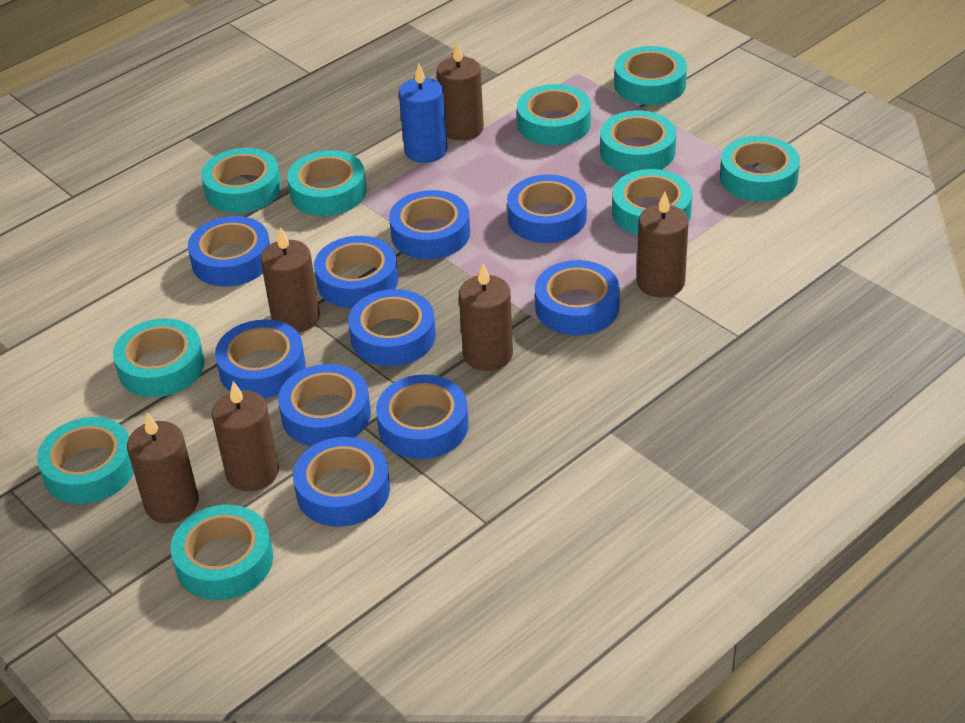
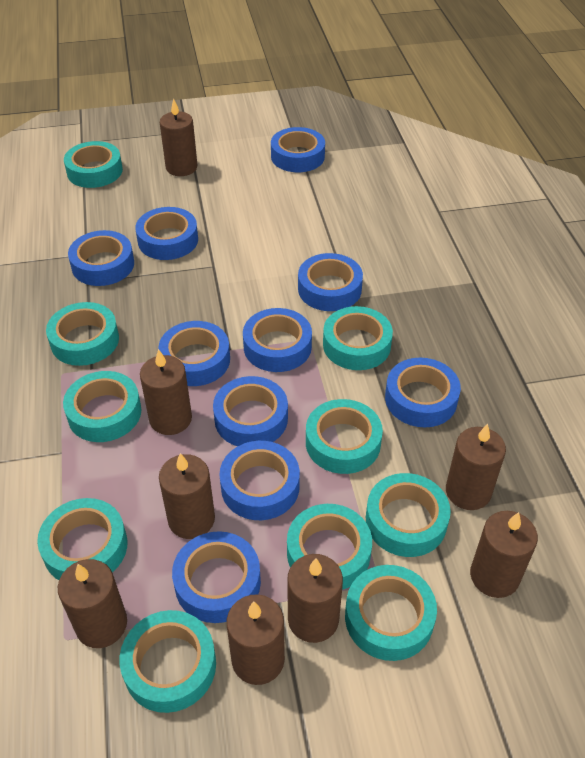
blue candle: [399,62,447,163] = 1 -> none = 0
brown candle: [127,412,199,523] [212,381,279,491] [261,227,320,333] [437,42,484,141] [459,263,513,371] [637,191,689,298] = 6 -> [58,559,127,648] [140,349,192,435] [159,453,215,539] [160,98,197,176] [227,594,285,685] [287,554,343,643] [446,424,506,510] [470,511,538,598] = 8

